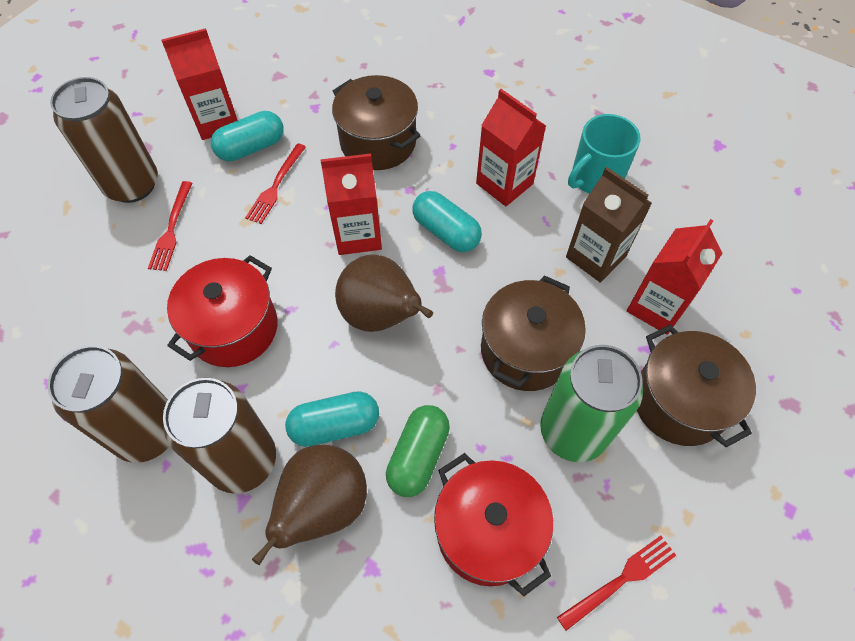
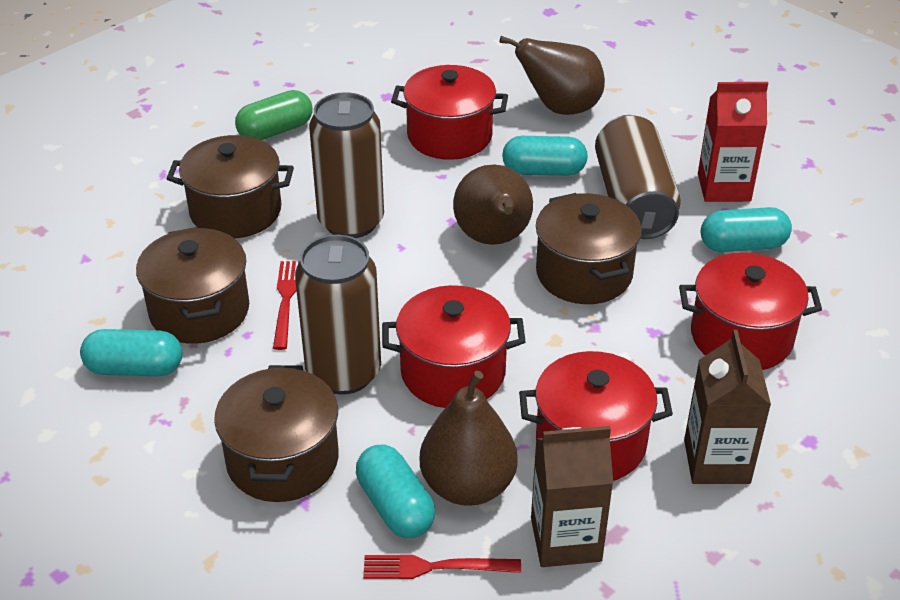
brown carton: [566,167,652,283] = 1 -> [531,426,613,567] [684,330,771,484] = 2
brown pear: [252,444,367,565] [335,254,433,332] = 2 -> [420,371,518,506] [453,165,533,245] [500,36,605,115] = 3
brown pot: [332,75,421,170] [481,275,586,391] [637,325,756,447] = 3 -> [136,227,249,344] [166,135,294,239] [214,365,339,502] [536,193,642,304] = 4
green can: [540,345,643,462] = 1 -> none = 0
red carton: [161,28,238,140] [320,153,382,255] [476,89,546,206] [627,219,722,335] = 4 -> [698,82,768,202] = 1
red fork: [148,181,192,271] [245,143,306,224] [557,536,677,631] = 3 -> [273,261,300,350] [363,555,521,579] = 2
red pot: [167,255,278,367] [434,453,553,596] = 2 -> [382,285,526,408] [391,65,508,160] [519,351,673,481] [679,252,822,370] = 4
turquoise capsule: [211,111,284,161] [285,391,379,447] [412,191,482,252] = 3 -> [80,329,182,376] [356,444,435,538] [502,136,588,176] [701,207,792,252] = 4
turquoise mug: [568,114,640,194] = 1 -> none = 0

